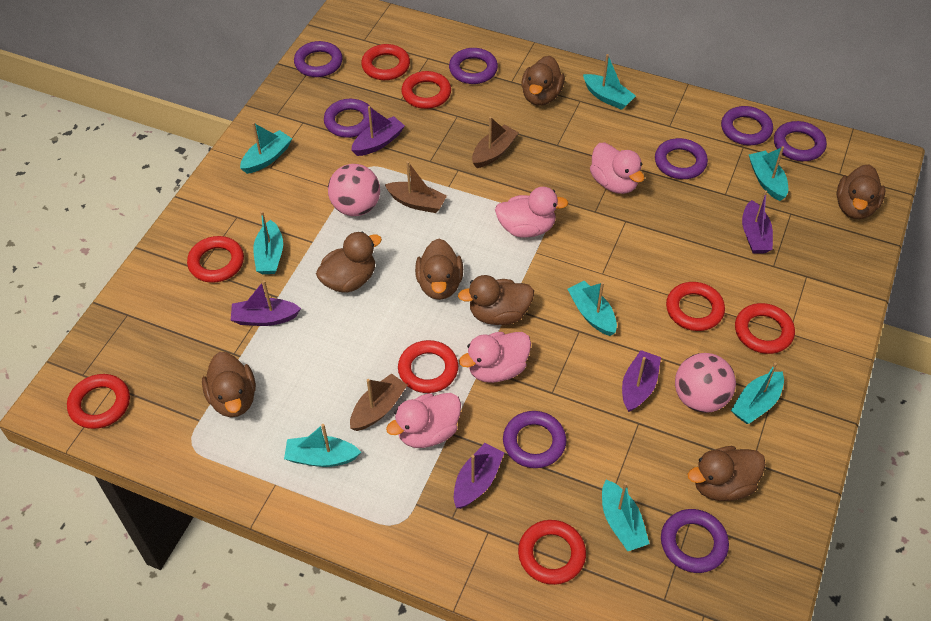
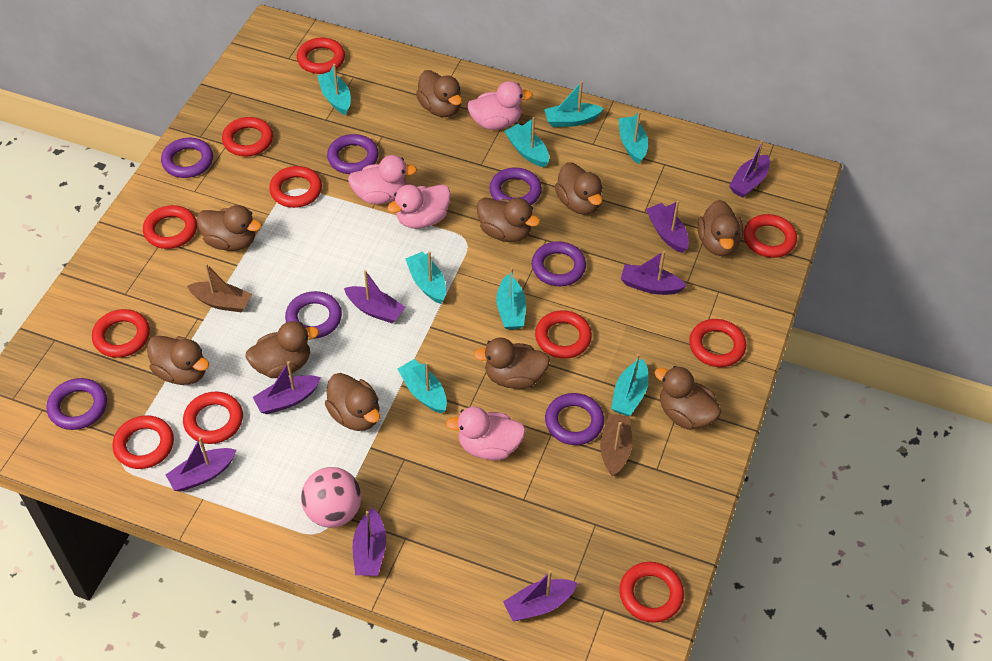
brown boat: [350,373,407,431] [385,161,447,213] [472,117,519,168] = 3 -> [187,263,252,313] [600,414,632,477] = 2
brown duck: [202,352,256,417] [316,232,382,293] [415,239,463,300] [458,275,534,325] [521,56,565,106] [687,446,766,501] [836,164,885,219] = 7 -> [147,336,209,385] [196,205,262,251] [245,321,319,378] [325,373,380,431] [416,70,462,117] [473,337,550,389] [477,197,540,242] [555,162,603,215] [654,366,721,430] [698,200,743,256] = 10
pink ball: [328,164,380,216] [675,353,736,413] = 2 -> [301,467,361,528] = 1
purple boat: [231,280,301,326] [351,106,405,156] [454,443,504,509] [622,350,661,412] [742,190,773,254] = 5 -> [165,437,236,492] [253,361,321,414] [344,270,405,324] [353,508,386,576] [503,571,578,621] [621,251,687,295] [646,201,689,253] [729,140,770,198] = 8
purple ring: [294,41,343,77] [324,99,372,138] [449,48,498,84] [503,411,566,468] [655,138,708,179] [661,509,729,573] [721,106,773,145] [774,121,827,161] = 8 -> [47,378,107,430] [161,138,213,178] [285,291,342,339] [327,134,379,174] [489,167,542,205] [532,241,586,286] [545,393,604,445] = 7
red ring: [67,374,130,429] [187,236,244,283] [361,44,410,80] [398,340,458,393] [401,71,451,109] [518,520,586,585] [666,282,725,331] [735,303,795,354] = 8 -> [92,309,150,358] [113,415,174,469] [143,205,197,249] [183,392,243,444] [222,117,273,157] [269,166,322,208] [297,37,345,74] [535,310,592,359] [619,562,684,623] [689,319,746,367] [743,214,797,258] = 11

